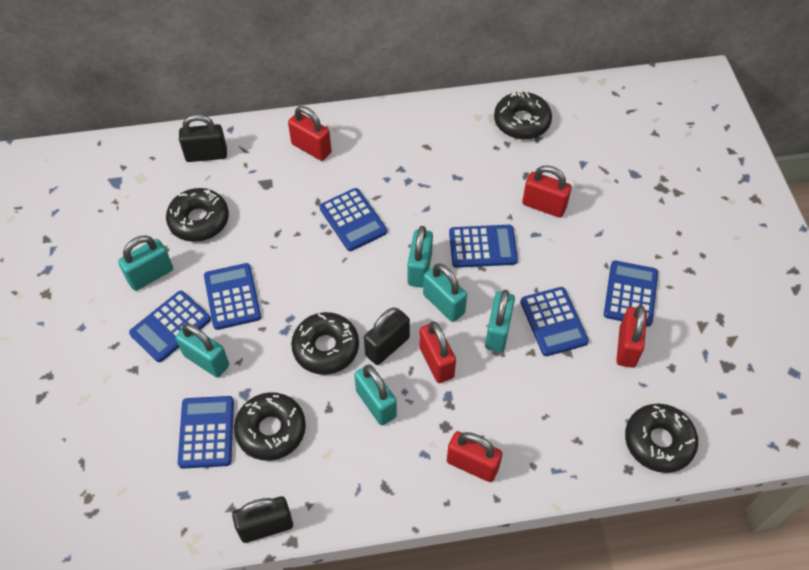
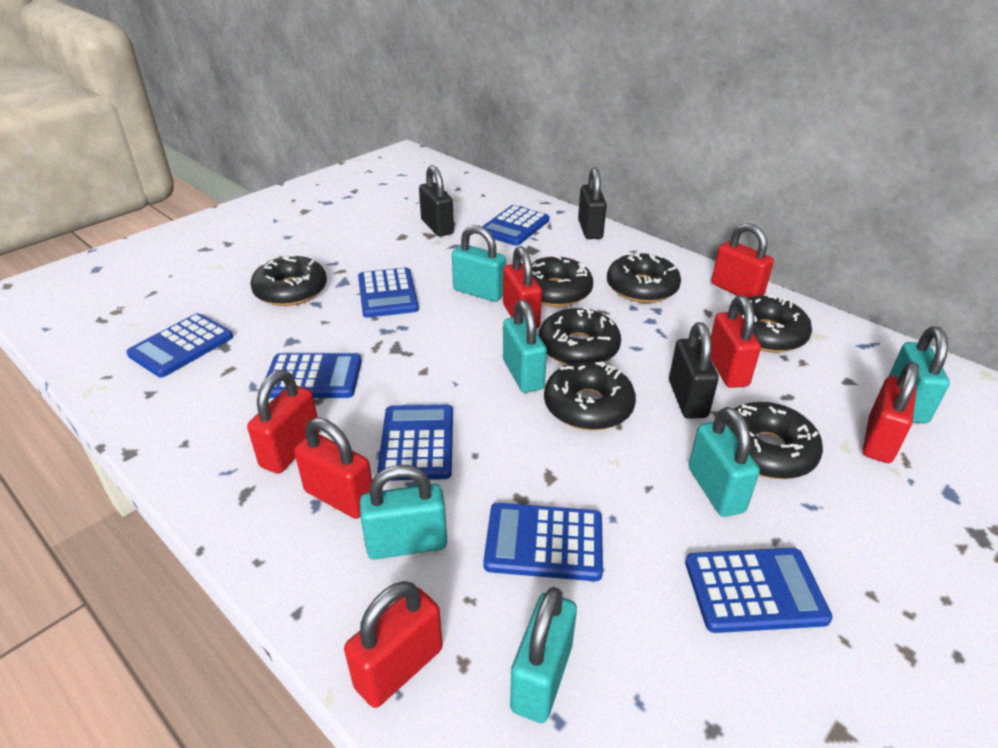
black donut: [166,188,229,242] [234,392,306,461] [291,312,359,375] [494,91,552,140] [625,404,698,473] = 5 -> [250,254,327,306] [531,255,593,307] [539,307,621,365] [544,361,636,431] [607,253,681,303] [726,402,823,479] [738,295,812,353] = 7
red padlock: [288,106,332,161] [419,321,456,383] [447,431,503,482] [522,165,572,218] [616,305,647,368] = 5 -> [247,370,320,474] [294,417,372,519] [344,581,443,708] [503,246,542,329] [711,223,774,298] [711,295,761,388] [863,362,919,463] = 7

